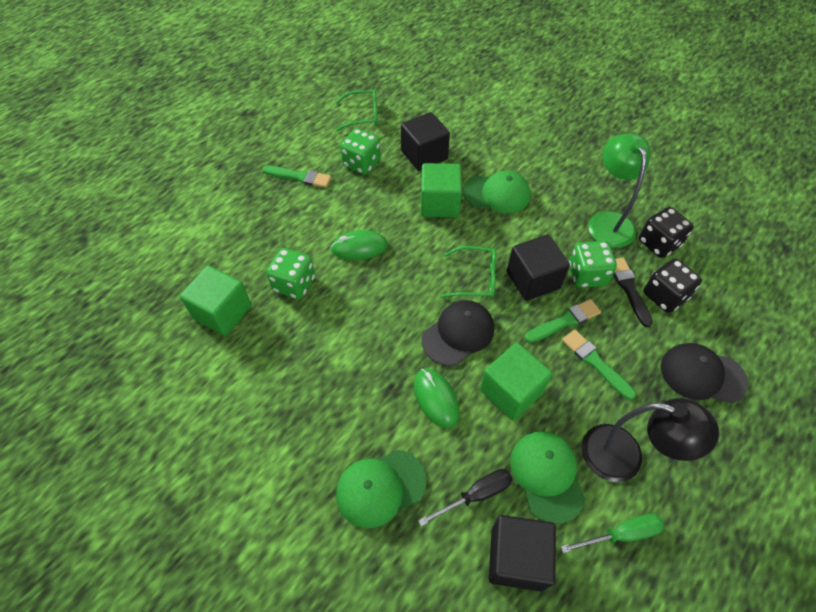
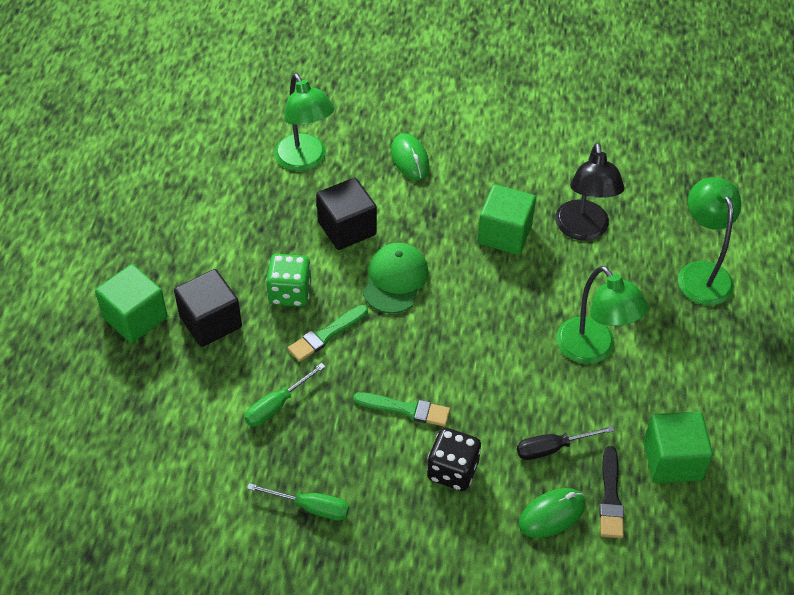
black cap: [422,300,494,366] [661,343,748,404] = 2 -> none = 0
black cube: [401,112,450,171] [489,515,556,592] [507,235,570,301] = 3 -> [174,269,242,347] [316,178,377,250] = 2
black dice: [639,207,693,258] [644,259,702,313] = 2 -> [427,428,481,491] = 1
green brush: [262,166,331,188] [525,299,601,343] [562,330,636,400] = 3 -> [288,305,368,362] [353,392,450,427] = 2
green cap: [336,450,426,528] [463,171,531,213] [510,431,585,524] = 3 -> [363,243,429,314] = 1
green dice: [266,248,315,299] [340,128,381,175] [569,241,617,288] = 3 -> [266,254,311,307] = 1
green glasses: [336,89,378,131] [441,246,496,299] = 2 -> none = 0
green lamp: [588,133,651,248] = 1 -> [275,73,335,171] [557,266,649,364] [678,177,741,305] = 3
green screwdriver: [560,514,664,553] = 1 -> [245,363,325,426] [247,483,349,520] = 2

